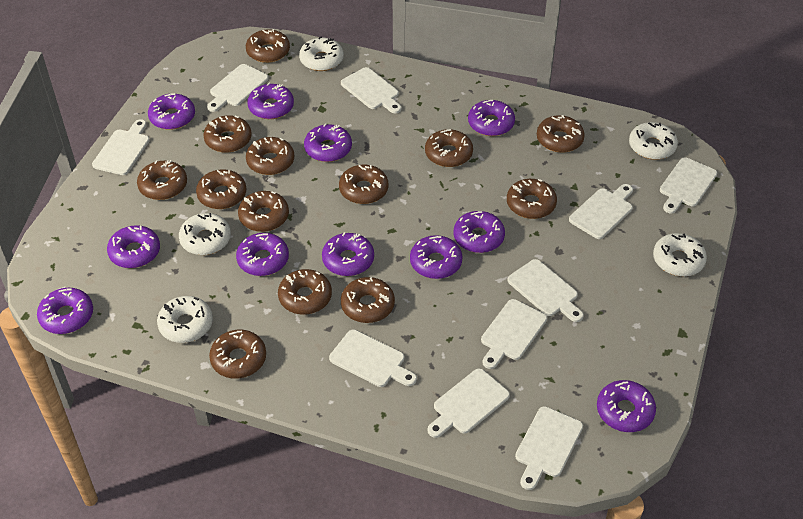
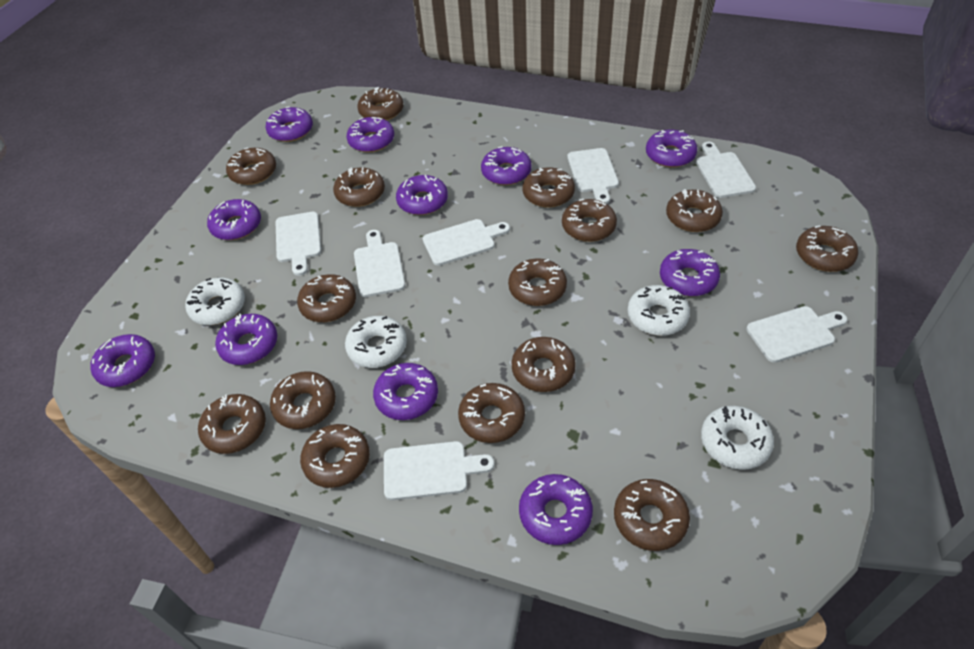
brown donut: [137,160,187,200] [196,169,246,209] [203,115,252,153] [209,330,266,379] [238,191,289,232] [246,29,290,63] [246,137,294,175] [278,269,332,315] [339,165,388,204] [341,277,395,323] [425,129,473,167] [507,179,557,219] [537,115,585,153] = 13 -> [198,394,266,454] [226,147,276,185] [270,371,336,429] [297,274,356,322] [300,424,370,488] [333,167,385,207] [357,87,403,120] [458,383,525,443] [508,258,567,306] [512,337,576,392] [523,167,575,208] [562,199,617,242] [614,479,690,551] [666,189,723,232] [796,225,858,272] = 15
white cutting board: [92,119,150,175] [207,64,269,112] [329,330,417,387] [341,67,401,113] [427,368,510,438] [481,299,547,369] [507,259,584,322] [515,406,583,490] [569,184,633,239] [660,157,717,213] = 10 -> [276,212,321,276] [354,230,405,297] [384,441,494,500] [423,219,510,266] [567,148,619,204] [696,142,756,198] [746,306,847,363] = 7
white donut: [157,296,213,343] [179,213,231,255] [299,36,344,71] [629,122,678,160] [653,233,707,277] = 5 -> [185,278,245,325] [345,316,407,368] [628,285,690,336] [701,406,774,470] = 4

